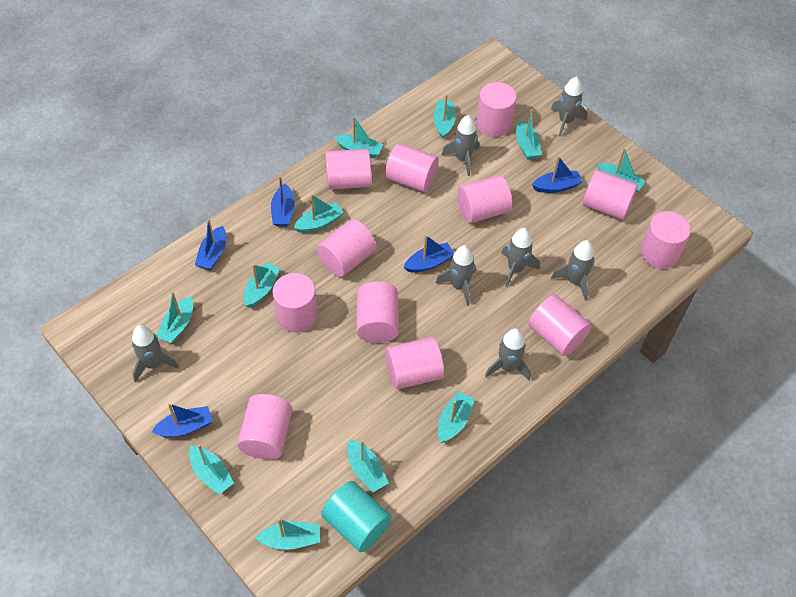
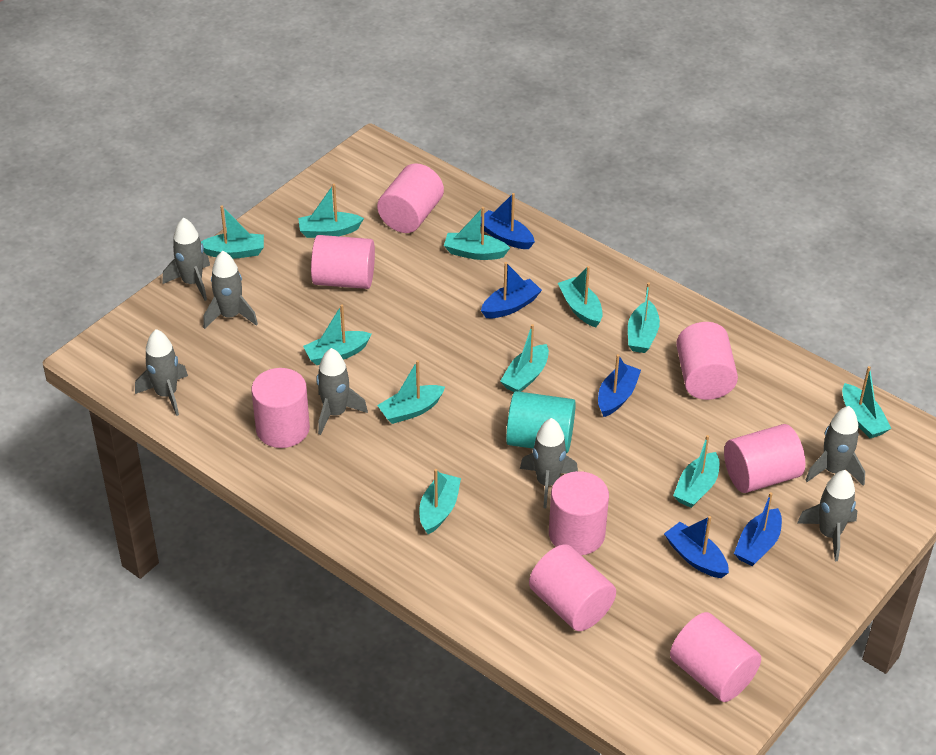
pink cylinder: [237,394,293,460] [273,273,318,333] [317,219,376,277] [325,149,371,190] [357,282,399,343] [385,143,439,192] [386,337,444,389] [457,175,512,223] [476,82,517,137] [528,294,592,356] [583,169,638,220] [640,211,691,269] = 12 -> [251,368,310,448] [311,235,375,289] [377,163,444,233] [529,544,616,631] [549,471,609,555] [670,612,761,702] [676,322,738,400] [724,424,805,493] = 8

